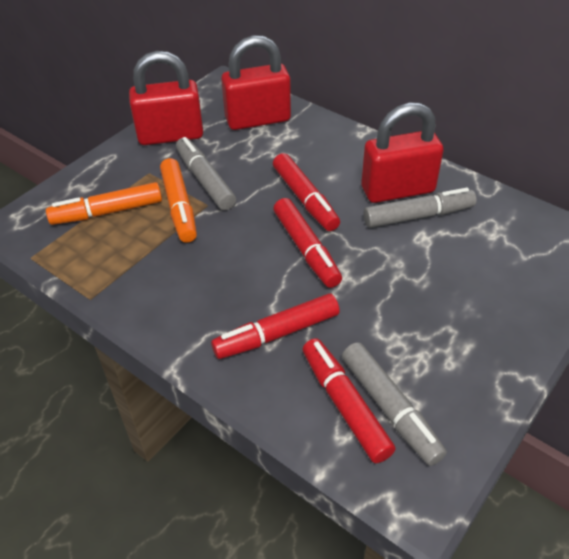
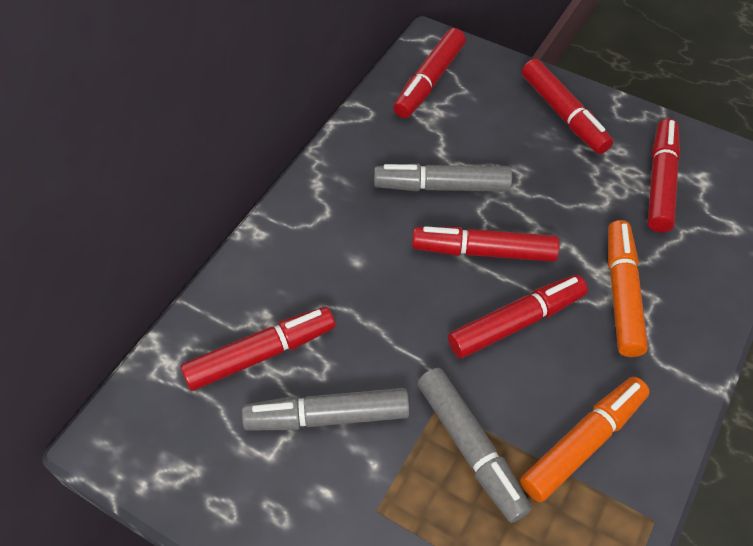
red marker: [211,293,340,359] [273,153,340,231] [273,198,342,288] [302,338,396,463] = 4 -> [181,307,335,391] [393,28,466,118] [412,226,560,262] [448,275,588,358] [522,59,613,154] [647,119,680,232] = 6
red padlock: [129,51,203,145] [221,35,291,130] [361,103,444,203] = 3 -> none = 0

